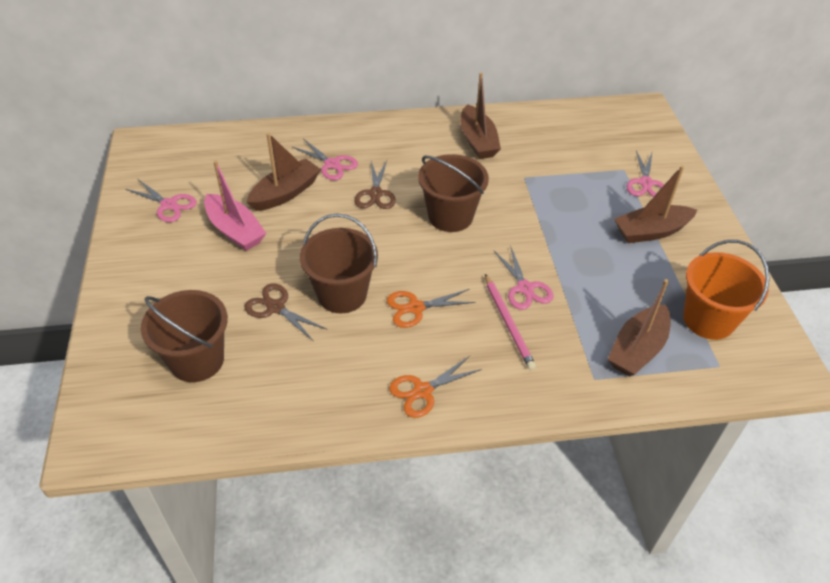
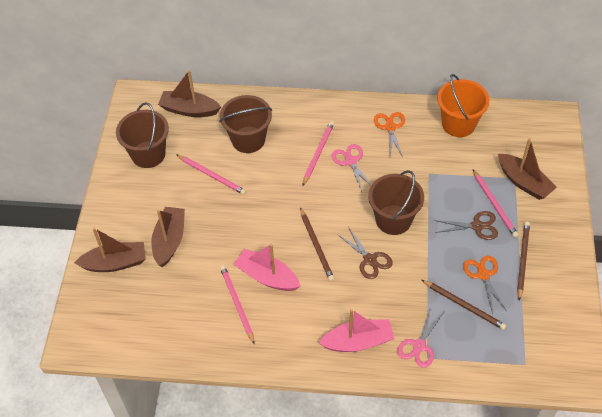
brown pencil: none = 0 -> [300,208,334,281] [422,280,506,330] [517,222,530,301] = 3
pink boat: [204,160,266,251] = 1 -> [234,244,301,291] [319,309,395,352] = 2
pink pencil: [485,274,536,370] = 1 -> [177,155,246,195] [220,265,255,345] [303,121,334,186] [473,170,518,238] = 4
pink scissors: [125,179,197,222] [292,139,358,180] [494,245,554,310] [627,151,664,197] = 4 -> [331,144,371,192] [397,306,444,368] = 2

